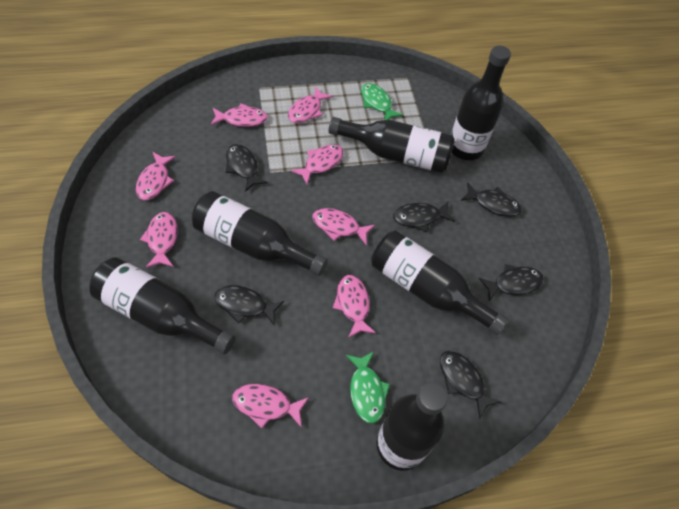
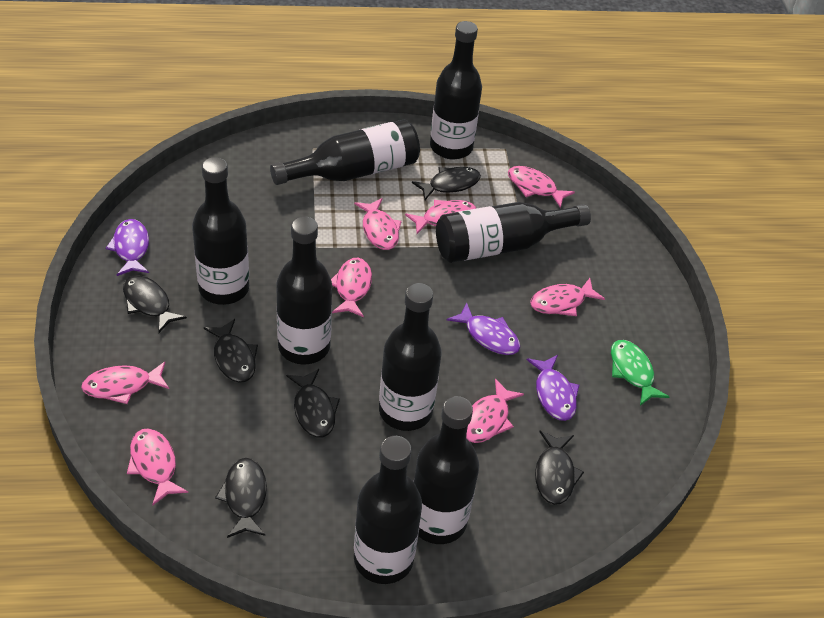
black bottle: [89,257,236,355] [192,191,328,276] [329,117,455,173] [371,230,509,335] [377,382,448,471] [451,46,511,160] = 6 -> [192,157,249,305] [270,119,420,185] [276,216,332,365] [354,436,422,584] [379,283,442,431] [413,396,479,544] [430,21,482,159] [436,202,591,263] = 8
green fish: [346,351,390,424] [361,83,403,120] = 2 -> [611,340,669,406] = 1
purple fish: none = 0 -> [106,219,149,276] [447,302,520,355] [527,355,579,421] = 3

